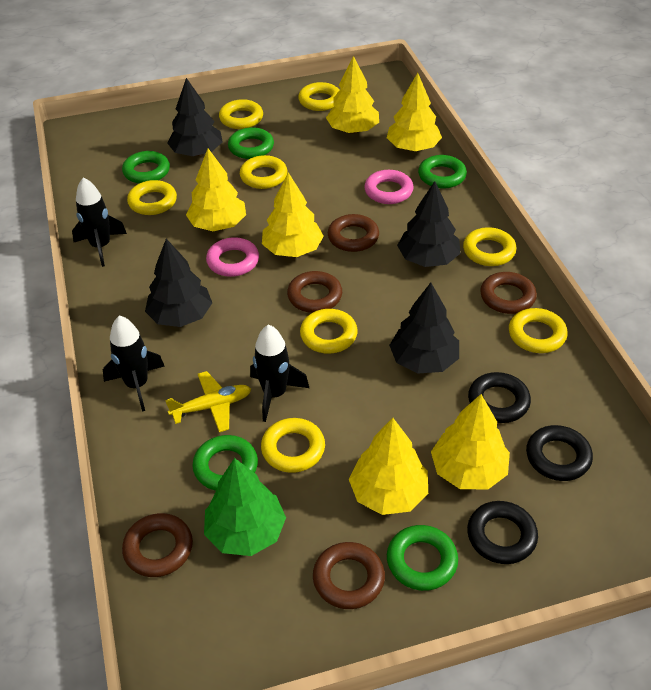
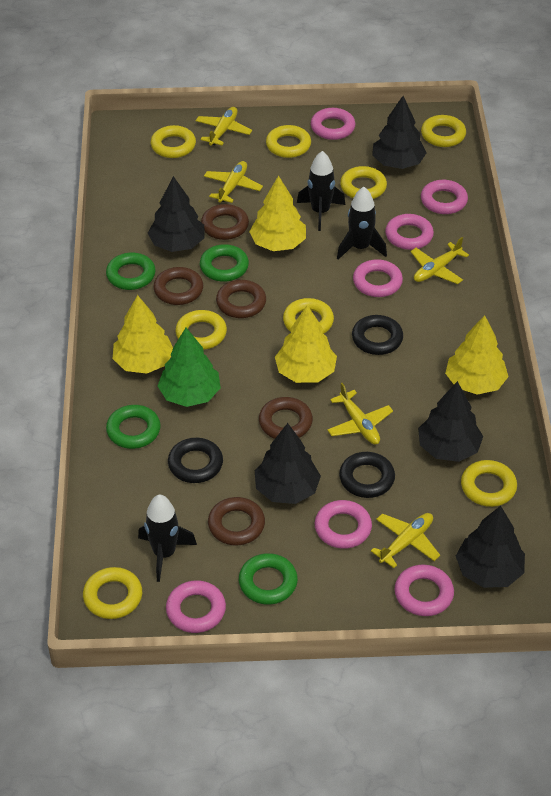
black tree: [145,239,212,327] [167,78,222,156] [389,283,459,373] [397,181,461,267] = 4 -> [148,176,205,252] [255,423,321,504] [372,96,426,169] [418,381,483,462] [456,506,525,588] = 5
green ring: [122,151,170,183] [192,435,258,491] [228,127,274,159] [387,525,458,591] [418,155,467,188] = 5 -> [106,253,156,290] [106,405,161,449] [200,244,249,282] [239,553,298,605] = 4
pink ring: [206,237,259,277] [364,170,414,204] = 2 -> [166,580,226,633] [311,108,355,140] [315,500,372,549] [353,259,403,297] [385,214,434,250] [395,564,454,616] [421,180,468,214] = 7
yellow plane: [165,371,251,432] = 1 -> [196,107,252,145] [204,161,263,203] [327,383,393,444] [371,513,440,568] [410,237,469,284] = 5
yellow tree: [186,148,246,231] [262,172,324,257] [326,56,379,134] [349,418,428,515] [387,73,442,151] [431,394,510,489] = 6 -> [113,295,173,374] [249,176,306,251] [275,305,337,383] [445,315,508,395] = 4

